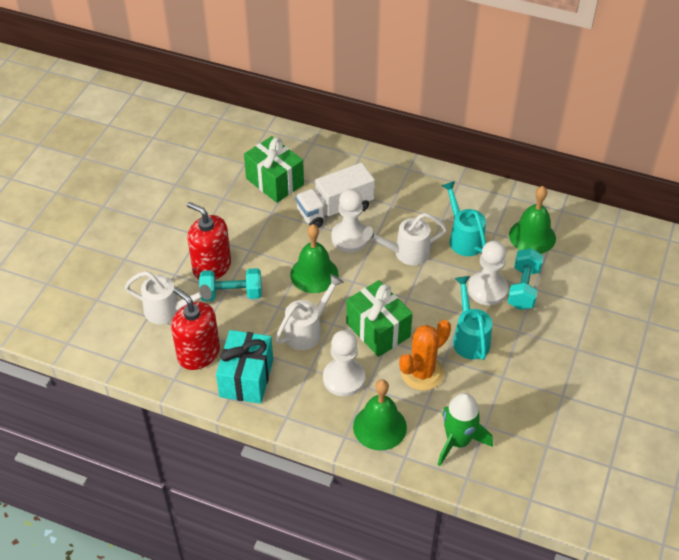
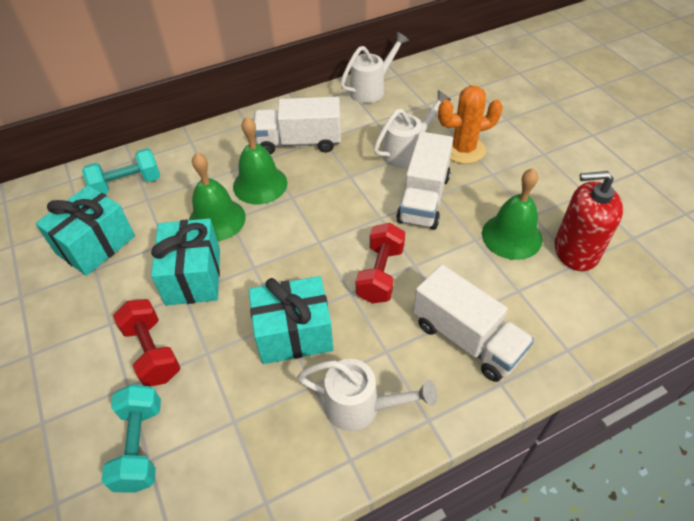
green gift: [244,136,304,203] [346,280,413,357] = 2 -> none = 0
green rocket: [438,393,493,466] = 1 -> none = 0
red dumbbell: none = 0 -> [113,299,180,386] [356,223,405,303] = 2
red soap dispenser: [171,287,220,370] [187,202,231,280] = 2 -> [555,171,623,271] = 1
turquoise gift: [216,330,273,404] = 1 -> [35,185,135,276] [151,219,220,305] [249,276,333,364] = 3
turquoise watering can: [441,181,486,256] [453,276,492,360] = 2 -> none = 0
white pawn: [323,330,365,397] [331,189,369,252] [468,241,508,305] = 3 -> none = 0
white truck: [295,163,375,228] = 1 -> [254,97,341,154] [396,132,453,229] [413,265,534,382] = 3

